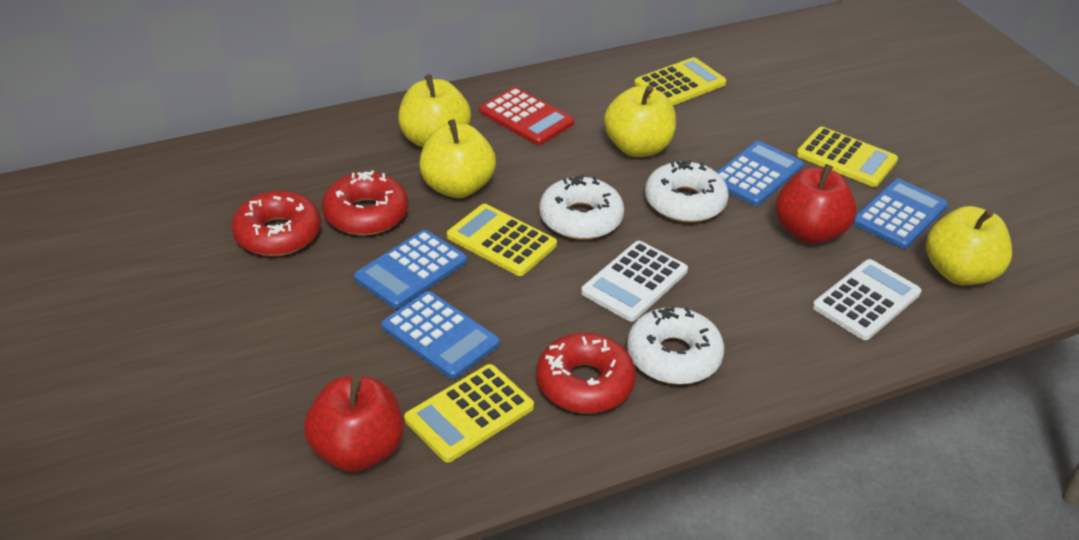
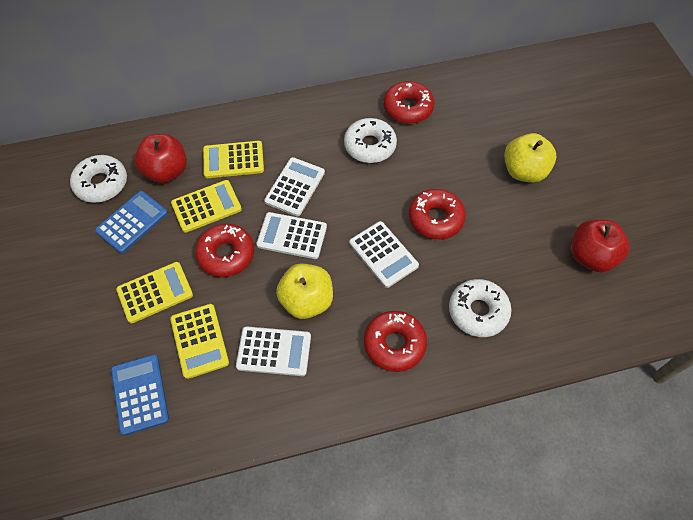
blue calculator: [354,230,467,309] [381,291,500,379] [717,141,803,206] [853,179,948,249] = 4 -> [95,191,168,253] [111,354,169,435] = 2
red calculator: [479,87,574,145] = 1 -> none = 0
red donut: [231,191,321,256] [322,170,408,236] [536,333,636,413] = 3 -> [195,224,254,277] [364,311,427,372] [383,81,434,124] [409,189,466,239] = 4
white calculator: [581,241,688,322] [813,259,921,340] = 2 -> [236,326,311,376] [256,212,327,259] [264,157,325,216] [349,221,419,288] = 4
yellow apple: [398,74,471,147] [419,119,496,198] [604,85,676,157] [926,206,1012,285] = 4 -> [276,263,333,319] [504,133,557,183] = 2

